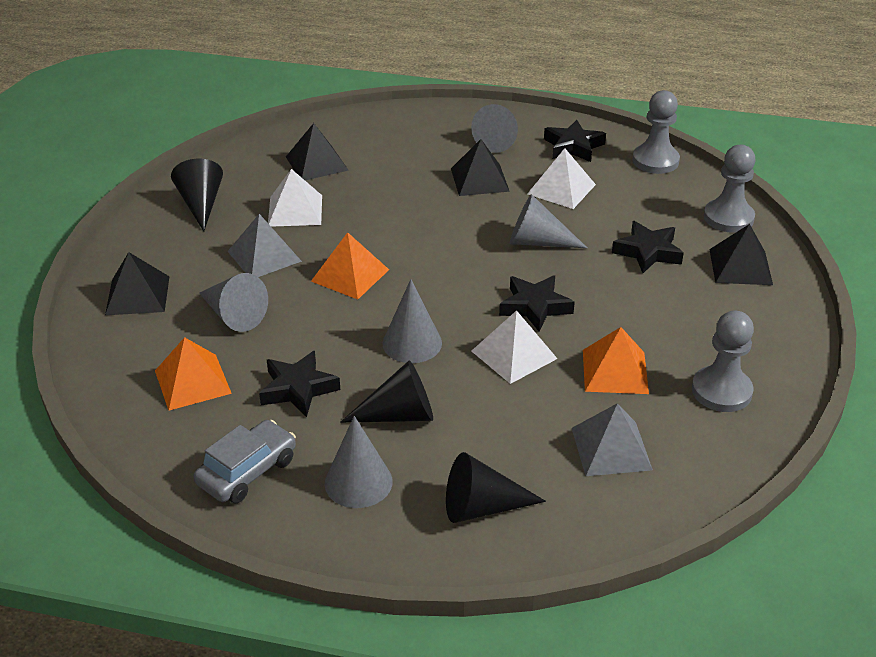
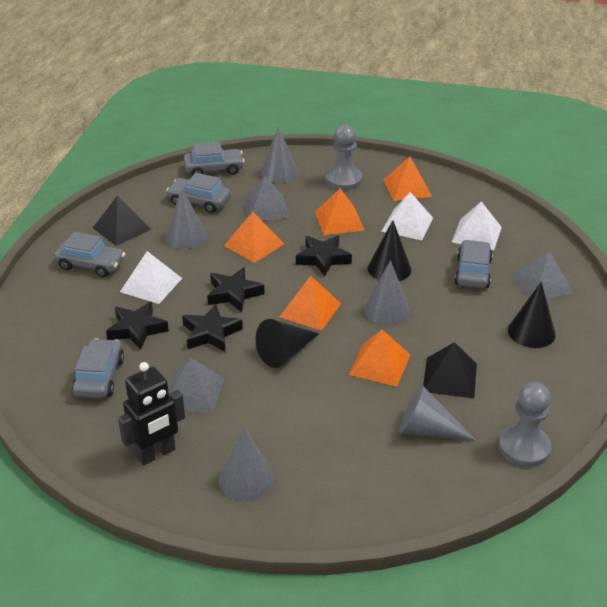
black pyramid: [105,252,170,315] [286,123,349,180] [451,139,510,196] [709,224,773,285] = 4 -> [93,196,151,246] [423,342,477,398] = 2
black robot: none = 0 -> [118,362,185,466] = 1
grey car: [194,420,296,504] = 1 -> [54,232,126,277] [72,338,124,399] [166,173,231,213] [184,142,244,176] [454,240,493,288] = 5
grey pawn: [632,90,680,174] [692,311,754,412] [704,145,756,233] = 3 -> [326,125,362,190] [499,382,551,467] = 2
grey pyramid: [227,214,302,277] [572,403,653,476] = 2 -> [168,357,224,414] [243,176,290,221] [512,250,574,300] = 3
orange pyramid: [155,337,232,411] [311,232,389,300] [583,327,649,394] = 3 -> [224,212,284,263] [280,276,341,331] [315,188,364,235] [348,330,410,387] [383,156,432,201] = 5

